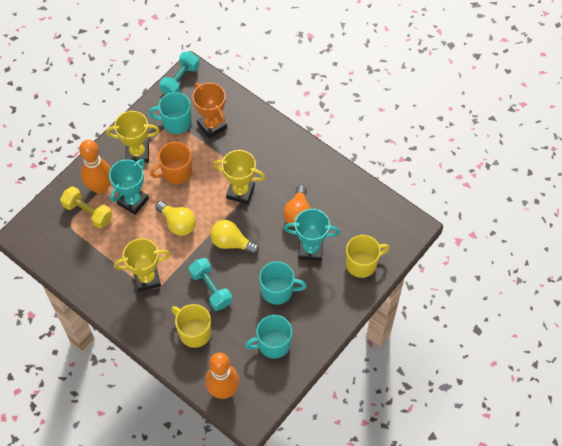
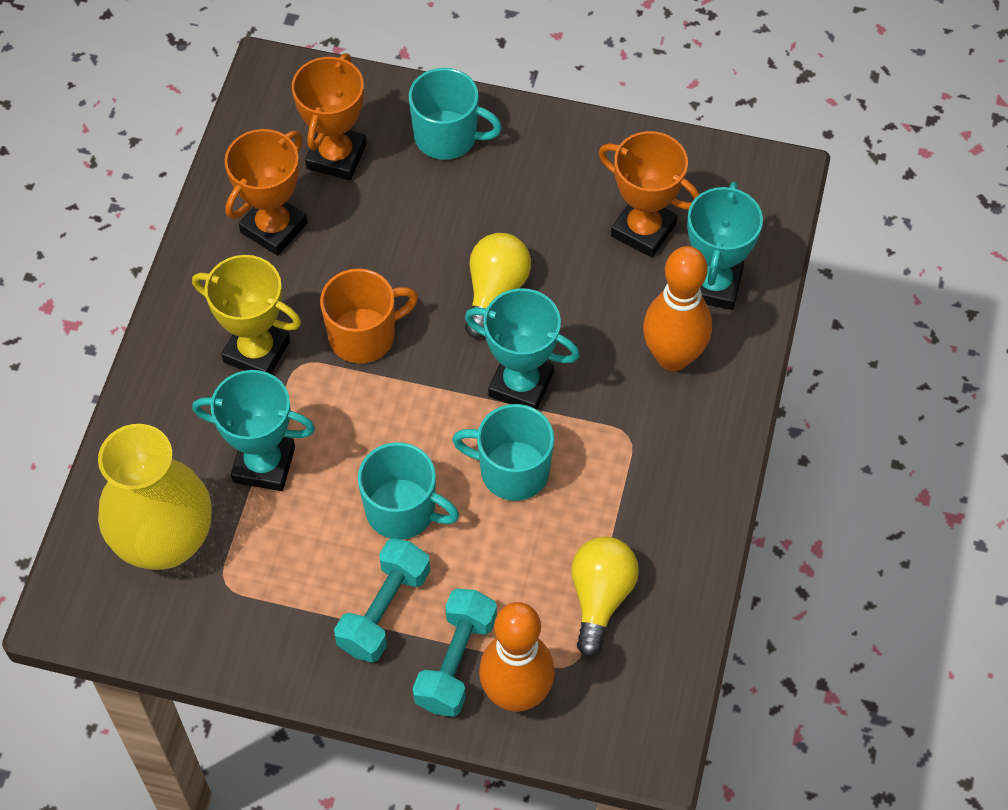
orange light bulb: [283,185,311,227] = 1 -> none = 0
orange trophy: [193,83,227,139] = 1 -> [225,129,308,256] [292,53,366,180] [599,131,700,257] = 3
turquoise trophy: [109,159,149,215] [284,209,340,261] = 2 -> [192,370,315,491] [465,288,580,410] [687,182,763,310] = 3
yellow dumbbell: [60,186,112,229] = 1 -> none = 0
yellow mug: [172,304,211,348] [346,235,389,278] = 2 -> none = 0
yellow trophy: [106,111,160,163] [114,238,170,292] [213,150,266,204] = 3 -> [192,255,301,374] = 1
yellow vase: none = 0 -> [98,424,212,570] = 1

